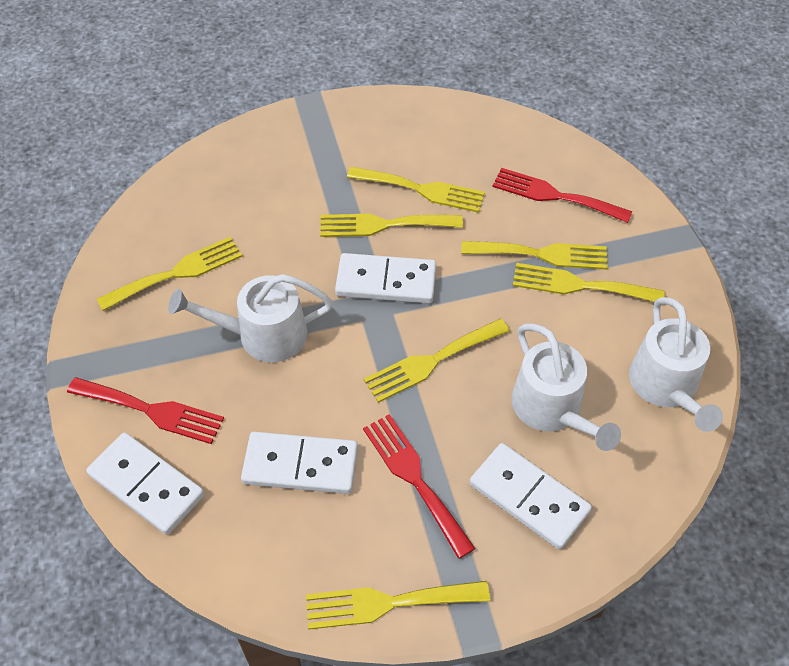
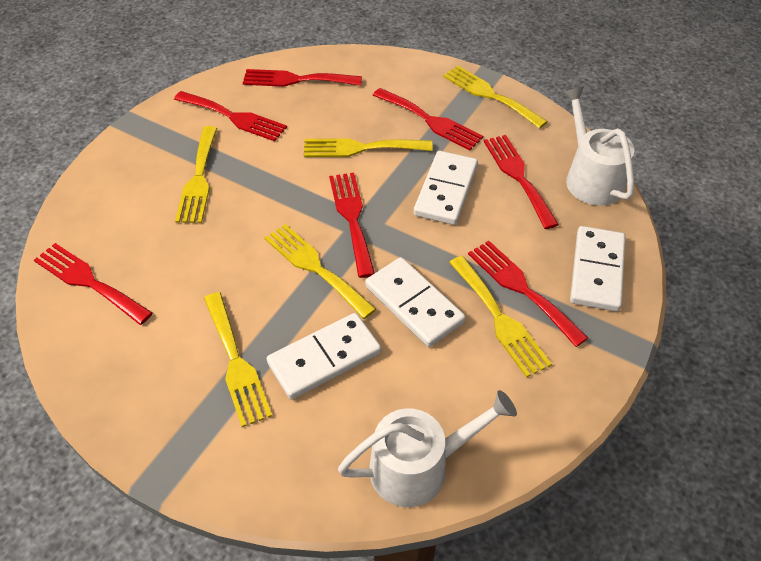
red fork: [67,377,224,444] [363,414,476,559] [492,168,632,223] = 3 -> [34,243,153,325] [174,91,287,141] [243,69,362,87] [329,173,375,278] [373,88,483,150] [468,240,588,347] [484,135,559,229] = 7
white watering can: [168,274,333,362] [512,324,621,451] [629,297,723,432] = 3 -> [338,390,517,507] [563,87,634,206] = 2
yellow fork: [97,237,243,311] [306,581,490,630] [320,213,463,237] [347,166,485,213] [364,319,510,403] [461,241,608,270] [513,263,665,302] = 7 -> [175,126,217,223] [204,292,272,427] [264,224,376,319] [304,138,433,157] [443,65,548,129] [449,256,552,378] = 6

